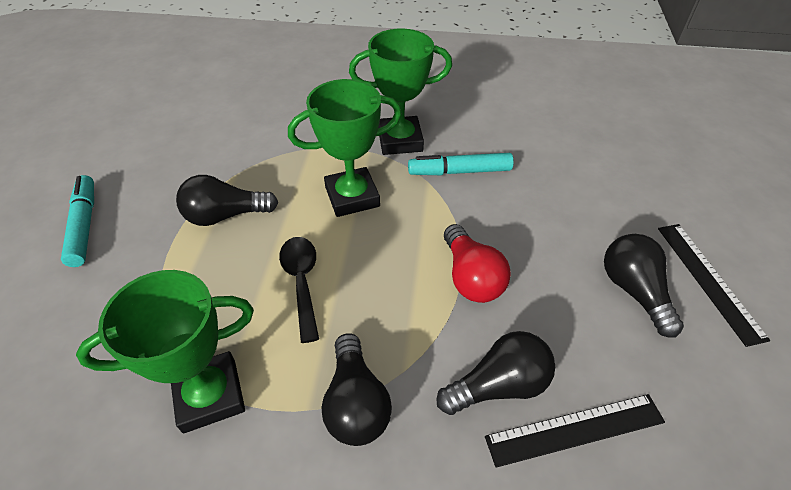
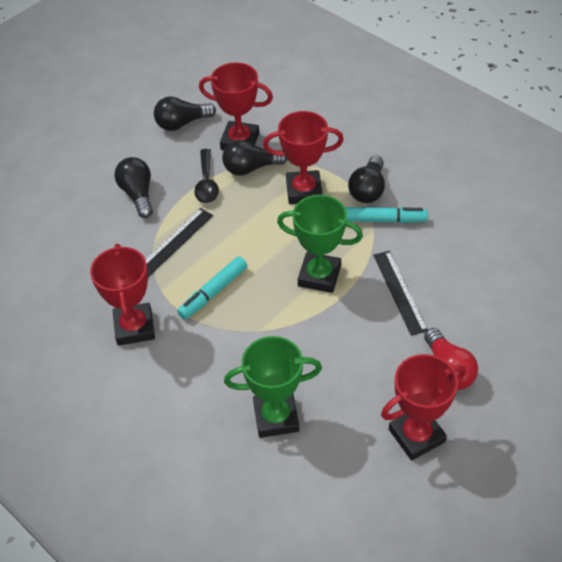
green trophy: [76,270,254,433] [288,79,402,217] [349,29,452,155] = 3 -> [224,336,322,438] [277,195,363,293] = 2
red trophy: none = 0 -> [90,244,155,346] [199,62,273,150] [263,111,344,204] [381,354,466,461] = 4

